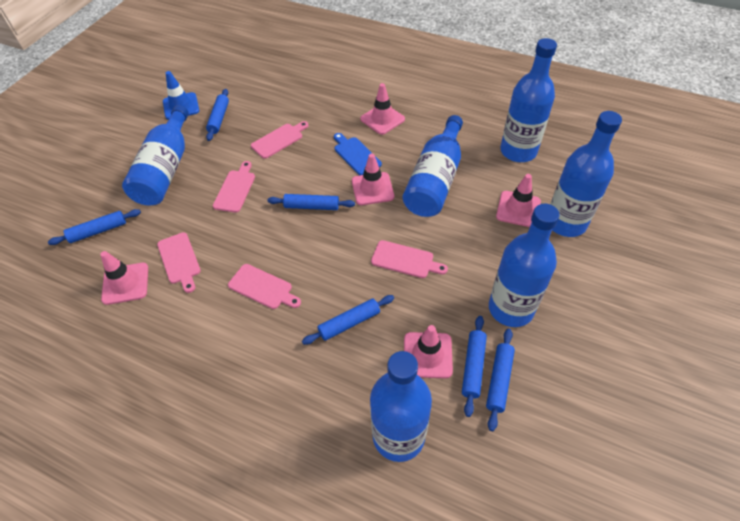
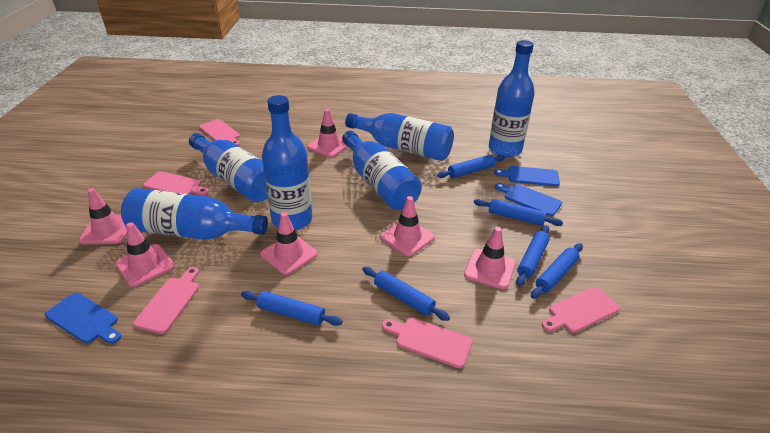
blue cutting board: [334,133,382,175] = 1 -> [45,293,121,344] [494,166,560,187] [495,183,562,216] = 3
blue traffic cone: [163,71,199,120] = 1 -> none = 0
pink traffic cone: [100,251,148,305] [352,154,394,205] [360,83,405,135] [404,325,453,378] [496,174,541,227] = 5 -> [79,188,127,244] [115,222,174,287] [260,212,318,275] [307,109,348,158] [381,196,435,256] [464,227,516,289] = 6

